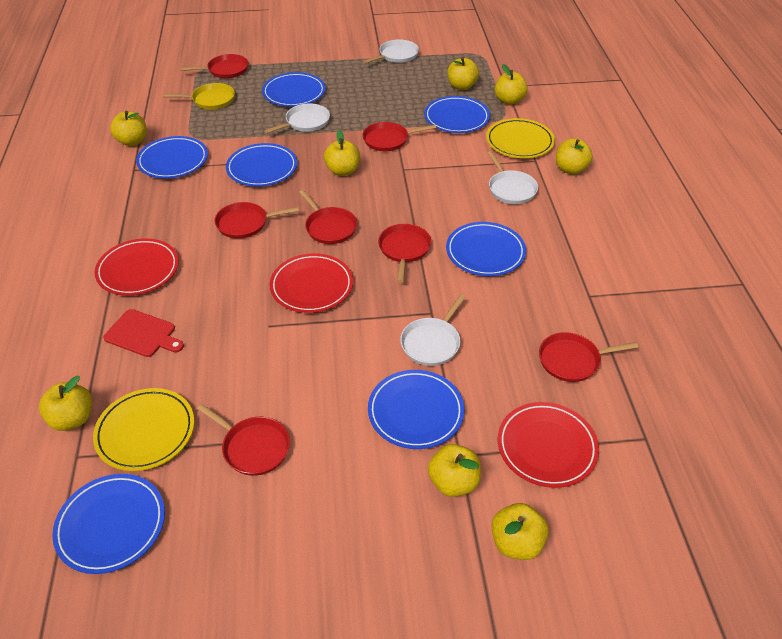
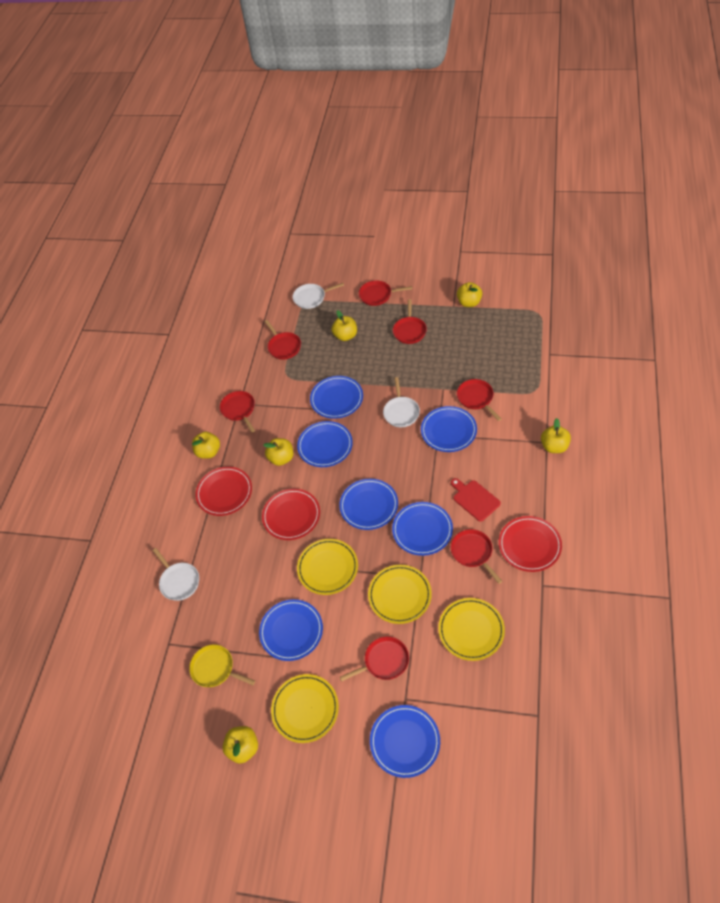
white pan: [264,103,330,134] [363,39,419,64] [400,294,465,366] [488,151,538,204] = 4 -> [153,548,199,601] [293,283,344,309] [383,377,420,427] = 3
yellow apple: [39,376,92,431] [110,111,147,146] [324,130,360,176] [428,444,481,497] [447,57,479,90] [491,503,549,560] [495,64,528,105] [556,138,593,175] = 8 -> [192,432,220,459] [222,726,258,764] [263,438,293,466] [332,310,357,341] [457,282,482,307] [541,418,571,453] = 6
yellow plate: [93,388,194,471] [486,118,555,158] = 2 -> [271,674,339,743] [297,539,358,595] [368,565,432,624] [438,598,505,661] = 4

